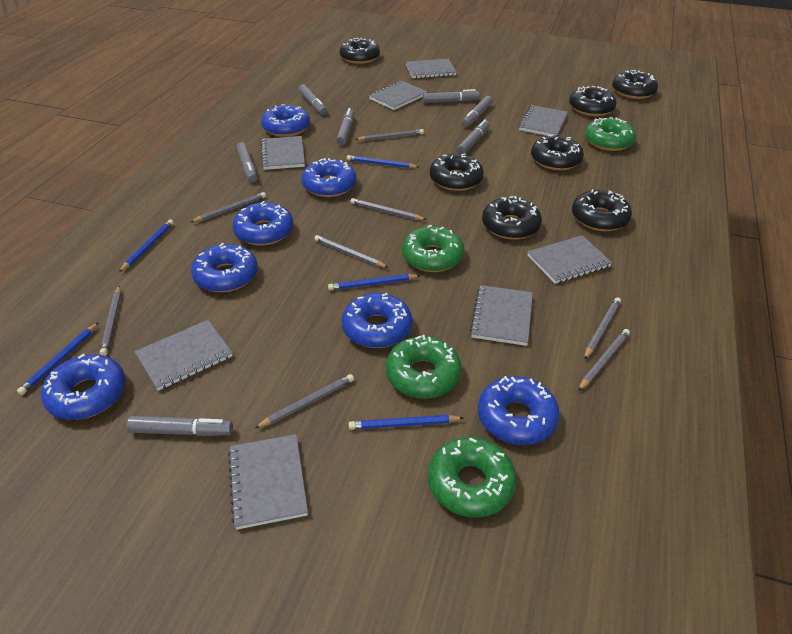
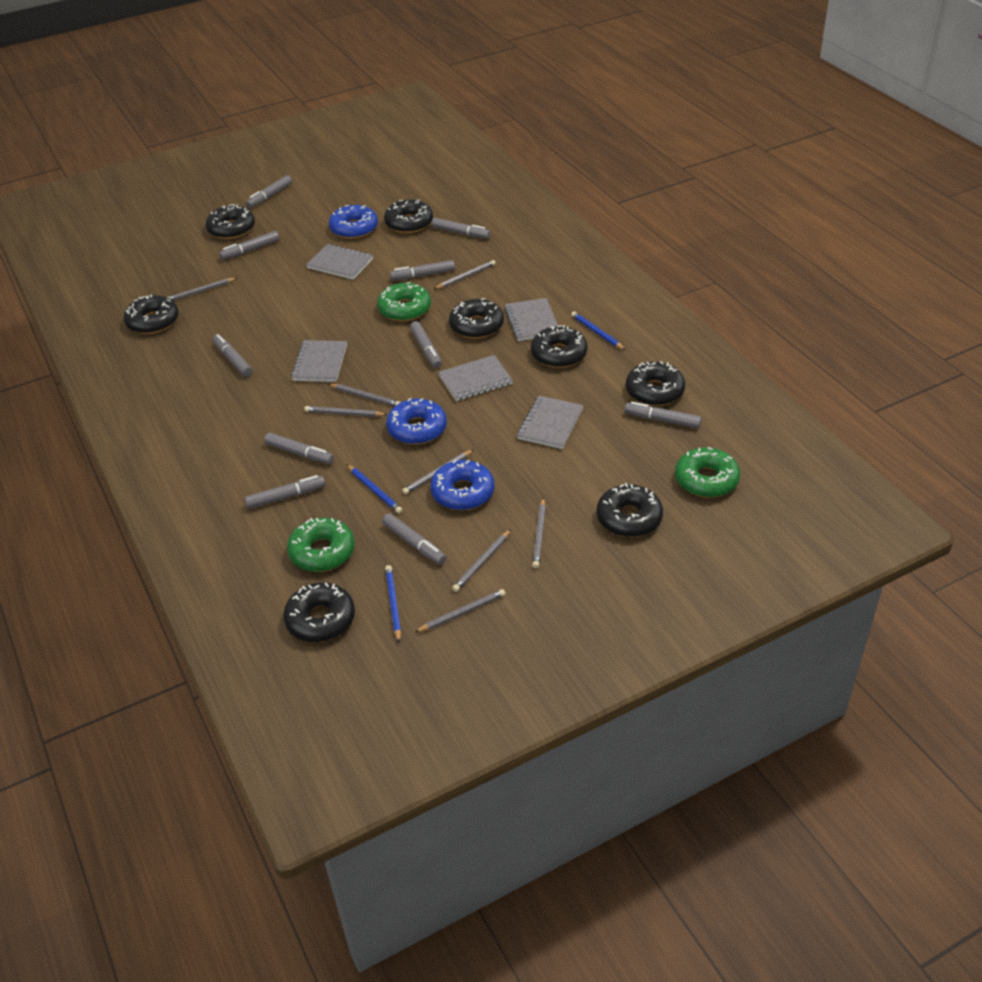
black donut: [339,38,380,64] [430,153,484,191] [482,196,542,240] [531,135,584,170] [569,86,617,116] [572,189,632,231] [612,70,658,99] = 7 -> [124,294,179,334] [206,204,255,239] [283,583,355,642] [384,199,433,233] [449,298,504,339] [531,325,588,368] [597,483,663,537] [626,361,685,406] = 8
blue donut: [41,354,126,420] [191,243,258,292] [232,201,293,246] [261,104,310,137] [301,158,356,197] [342,293,412,348] [478,376,560,445] = 7 -> [329,205,378,239] [386,398,447,445] [430,459,494,510] = 3
blue pencil: [17,322,99,395] [119,219,174,272] [328,274,421,290] [347,155,419,168] [349,415,463,430] = 5 -> [347,465,403,514] [385,565,401,643] [571,311,625,350] = 3
green donut: [386,335,462,399] [402,225,465,272] [428,437,517,518] [585,117,636,151] = 4 -> [287,518,355,572] [377,282,431,321] [675,447,740,498] = 3
grey marker: [126,416,233,436] [236,142,257,182] [299,84,327,115] [336,108,354,145] [423,89,480,103] [457,119,490,154] [462,96,493,127] = 7 -> [213,334,253,377] [219,231,279,260] [245,475,325,509] [246,175,292,208] [264,433,334,464] [382,513,446,565] [390,260,455,281] [410,321,442,368] [431,218,490,239] [625,402,702,429] = 10
grey notebook: [135,320,233,391] [228,434,308,530] [261,136,305,170] [369,81,427,110] [406,59,457,78] [470,285,533,346] [519,105,568,136] [528,235,612,284] = 8 -> [291,340,347,382] [306,244,373,279] [438,355,513,401] [504,298,558,341] [517,396,583,449] = 5

